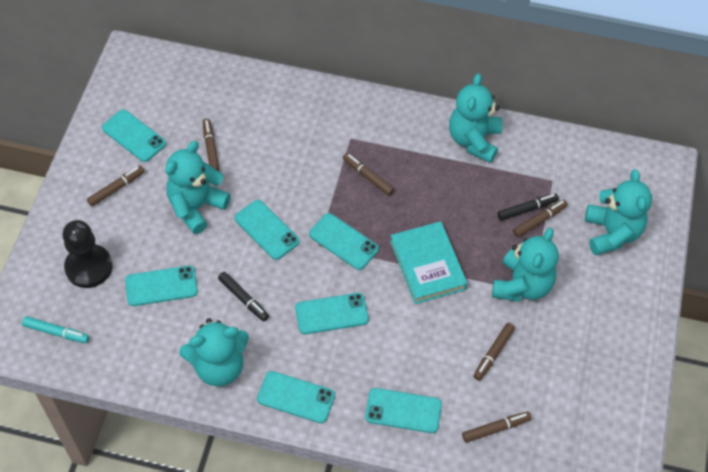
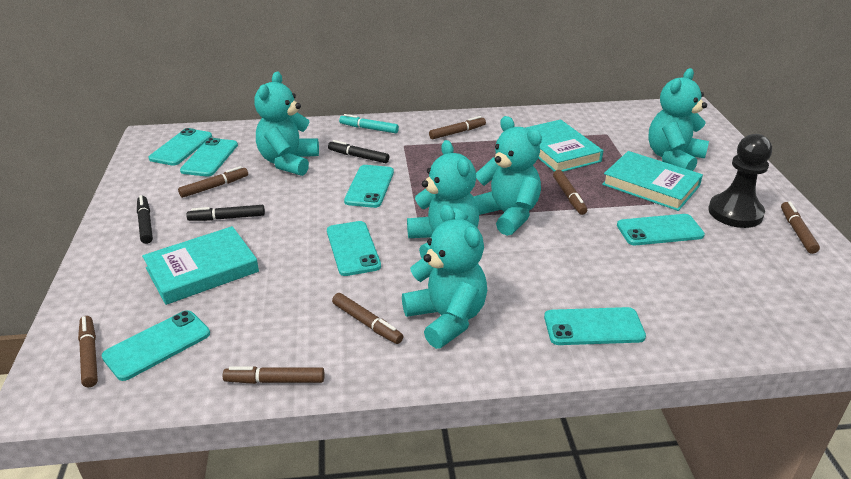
black marker: [218,272,269,321] [497,194,559,220] = 2 -> [137,195,153,244] [186,205,265,221] [328,140,389,163] = 3
brown marker: [87,166,145,206] [203,119,220,171] [343,153,394,196] [462,411,531,443] [473,323,515,381] [513,200,568,237] = 6 -> [78,316,98,387] [178,166,248,198] [223,366,325,384] [332,293,403,344] [429,116,486,139] [553,170,587,215] [781,202,820,254] = 7
turquoise book: [390,221,468,304] = 1 -> [142,226,259,305] [525,119,603,172] [602,151,703,211] = 3

